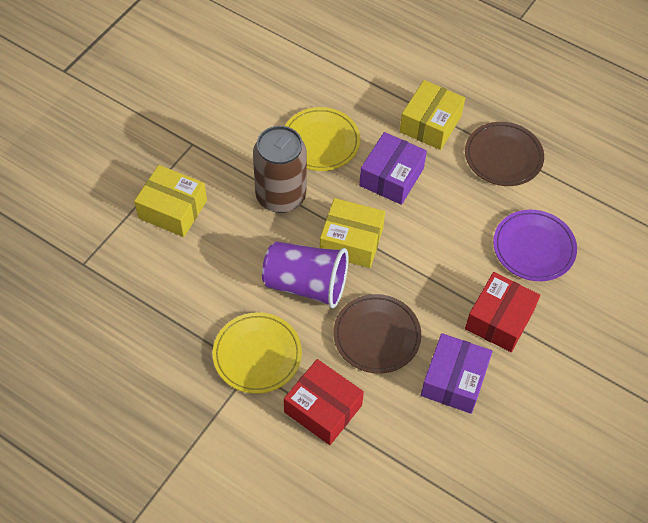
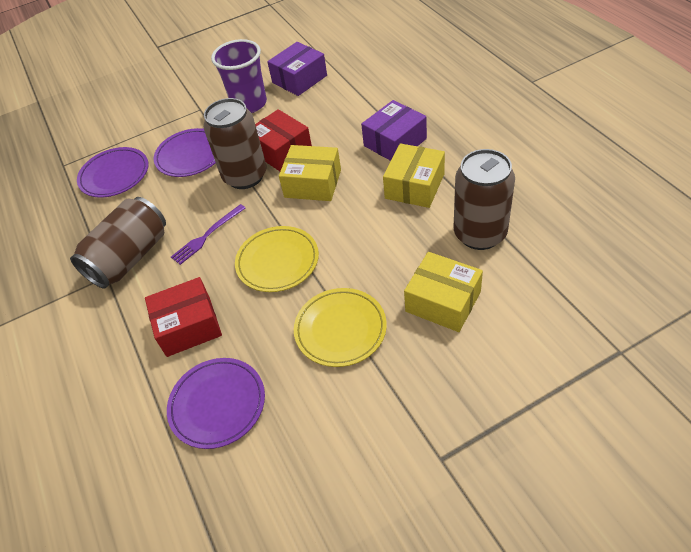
brown can: [253,126,307,213] = 1 -> [70,197,166,289] [204,98,266,189] [454,149,515,250] = 3
brown plate: [333,294,421,374] [465,122,544,186] = 2 -> none = 0
purple fork: none = 0 -> [171,204,246,265] = 1
purple plate: [493,210,577,281] = 1 -> [77,147,149,198] [153,128,216,177] [167,358,265,449] = 3

